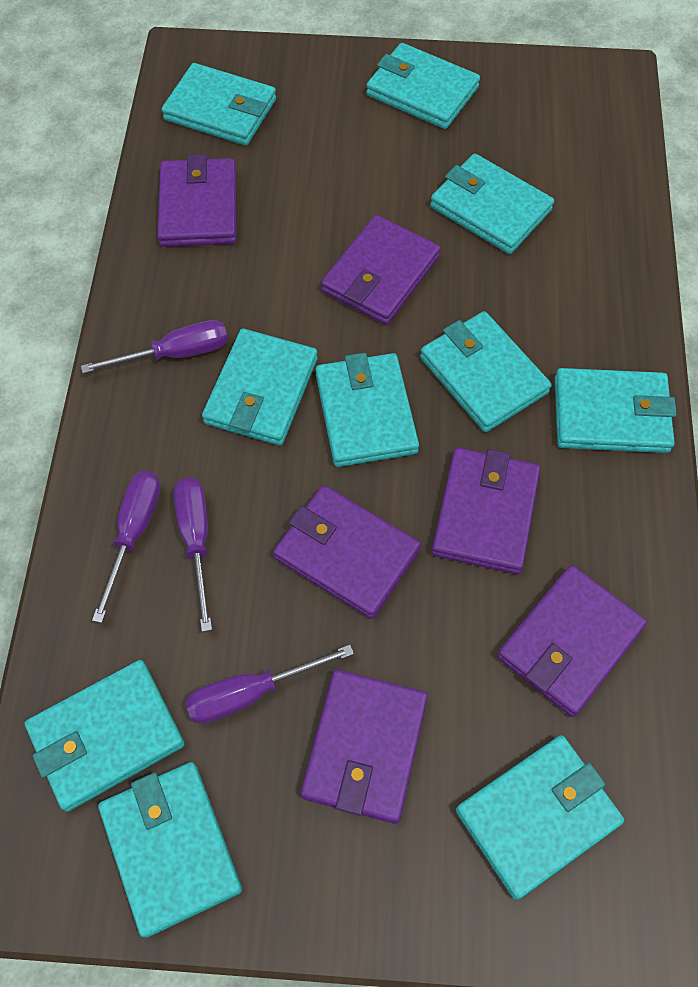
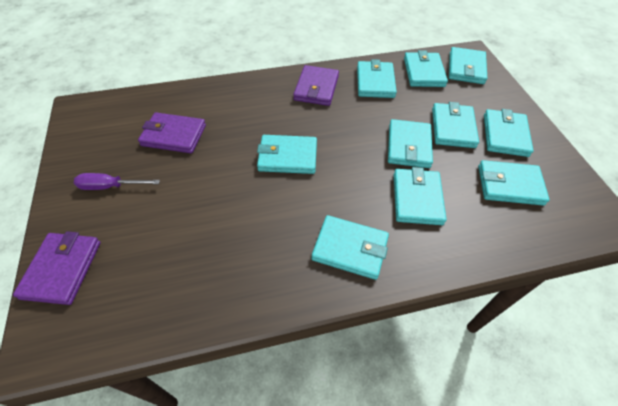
purple screwdriver: [81,320,228,373] [92,471,160,623] [174,478,212,632] [185,645,354,724] = 4 -> [74,173,160,190] = 1
purple wallet: [157,154,236,247] [273,485,421,619] [301,670,428,824] [321,215,440,325] [432,448,540,574] [497,565,647,717] = 6 -> [13,231,100,305] [138,112,206,153] [293,65,339,106] = 3

